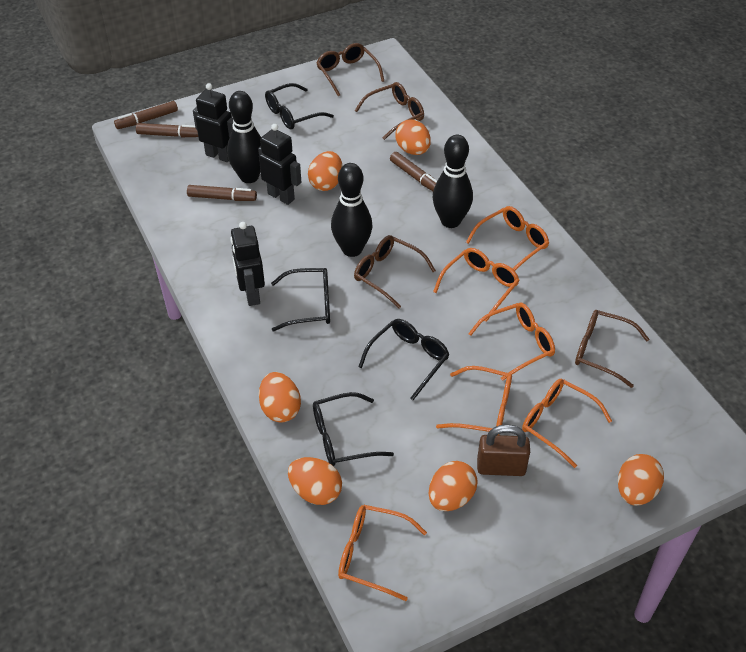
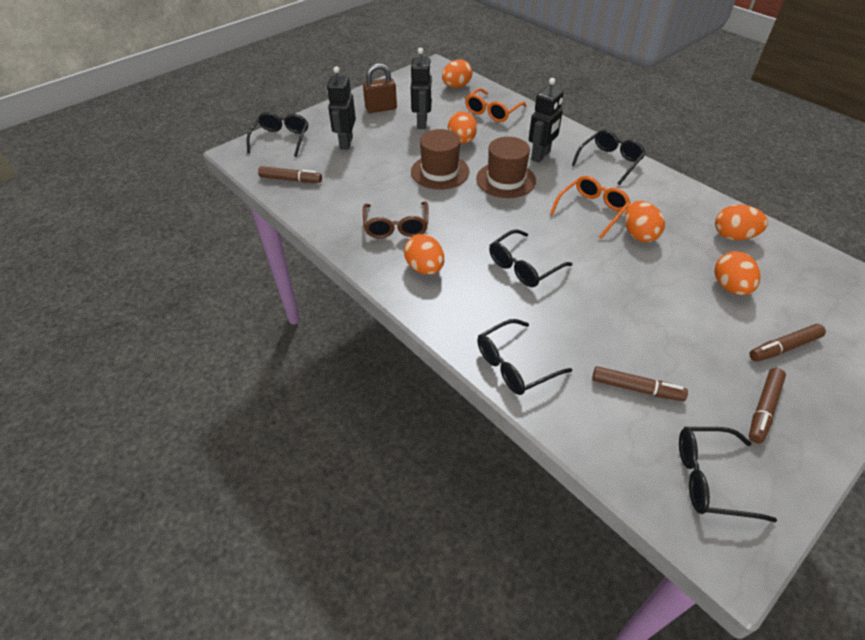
black bowling pin: [227,91,261,183] [331,163,372,257] [432,135,473,228] = 3 -> none = 0
black glasses: [265,83,334,130] [271,268,330,331] [313,392,394,466] [358,319,450,400] = 4 -> [247,112,308,157] [477,319,572,395] [489,229,573,287] [572,130,646,185] [679,427,777,523] = 5
brown glasses: [316,43,384,96] [354,235,436,308] [355,82,424,140] [575,310,649,388] = 4 -> [363,201,428,238] = 1
brown hat: none = 0 -> [411,129,469,190] [476,137,536,198] = 2
orange glasses: [338,505,427,601] [433,248,520,322] [436,366,512,435] [466,206,549,271] [468,303,555,381] [522,379,612,468] = 6 -> [465,88,527,122] [550,176,631,239] = 2

